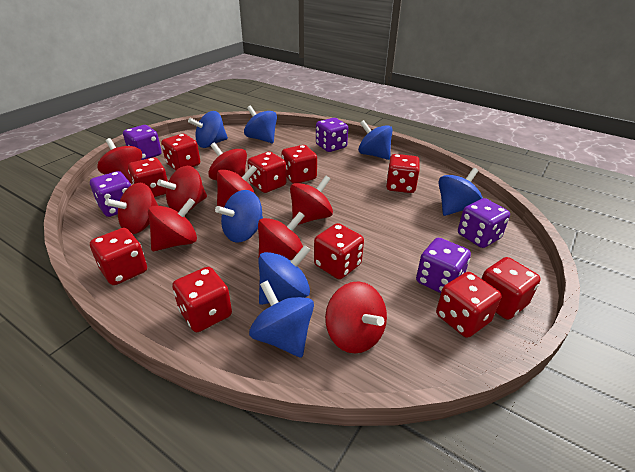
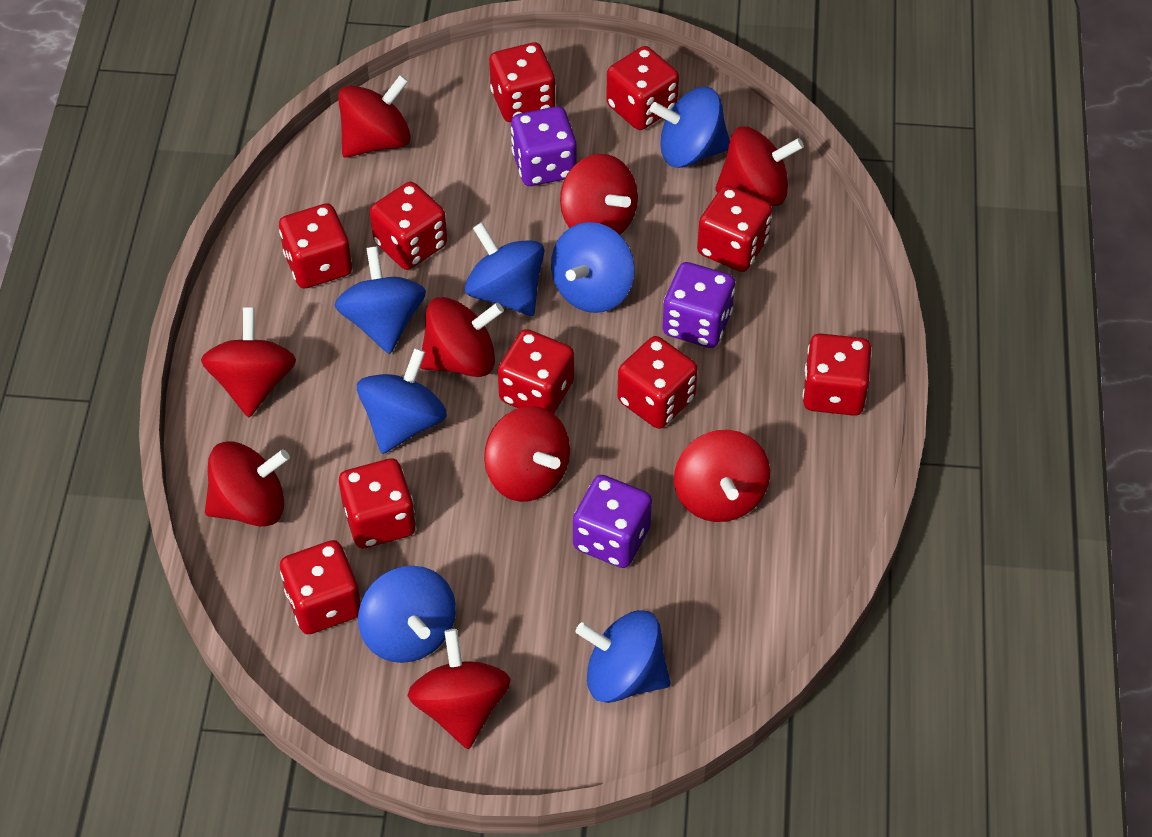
purple dice: [90,171,131,217] [123,125,162,160] [316,118,348,152] [416,238,471,293] [458,198,510,248] = 5 -> [511,106,577,186] [573,475,652,568] [662,262,735,348] = 3

